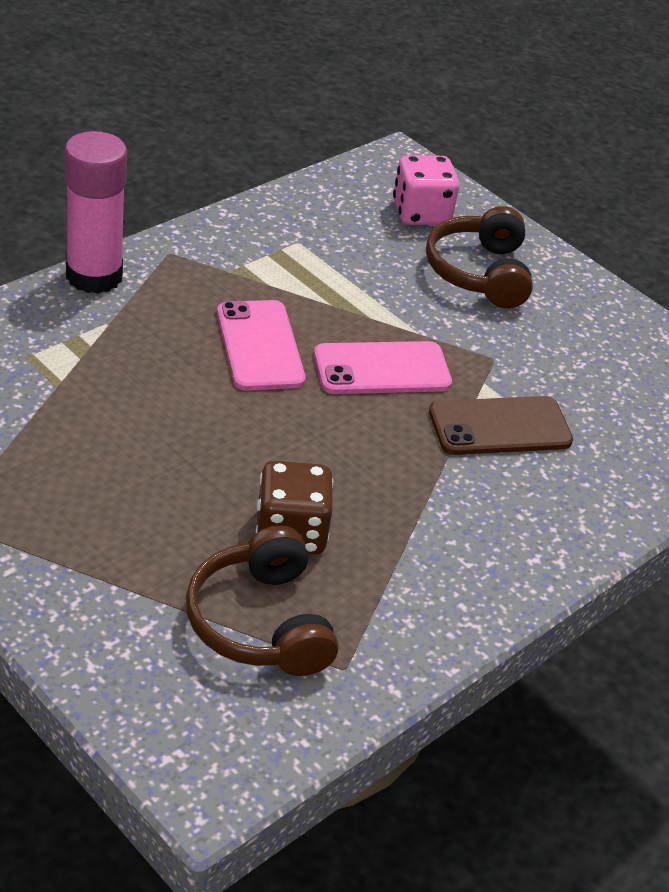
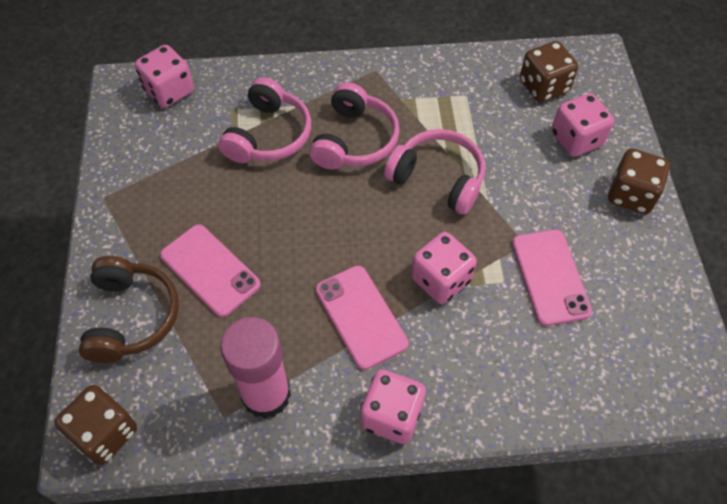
brown dice: [256,460,333,555] = 1 -> [54,385,137,465] [520,41,578,102] [608,148,670,214] = 3
brown headphones: [186,525,338,676] [426,206,533,308] = 2 -> [79,256,179,363] = 1
brown phone: [429,396,573,455] = 1 -> none = 0
pink dice: [393,155,459,225] = 1 -> [135,45,194,108] [360,369,426,444] [411,232,477,304] [551,93,614,157] = 4
pink headphones: none = 0 -> [218,77,311,163] [309,82,400,170] [384,129,485,215] = 3
pink phone: [217,300,306,391] [314,341,452,394] = 2 -> [160,225,261,317] [315,266,409,370] [512,230,592,326] = 3

